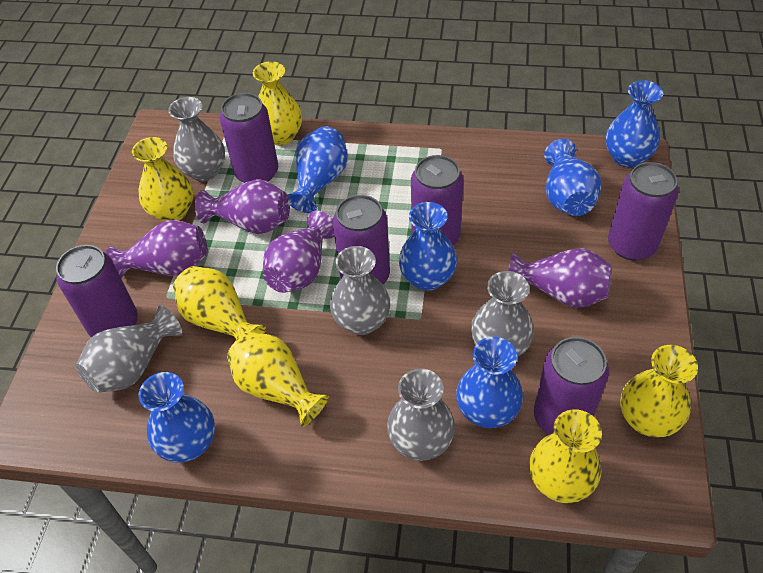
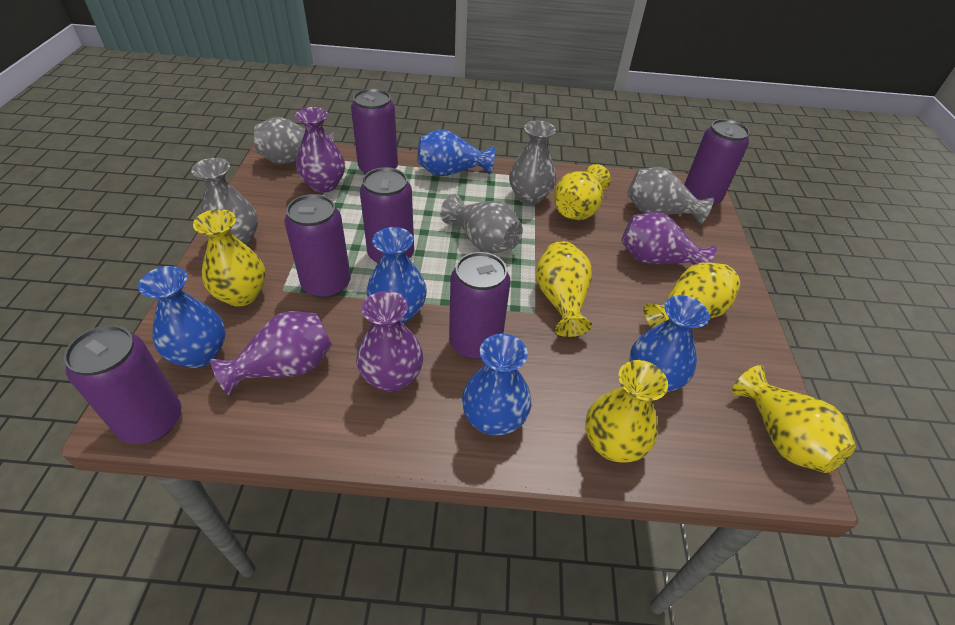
blue vase: [139,372,215,463] [288,126,348,213] [399,202,457,291] [456,337,523,428] [544,139,602,216] [606,80,663,168] = 6 -> [138,266,226,368] [367,227,427,323] [417,129,495,176] [462,333,531,436] [630,295,709,392] = 5

